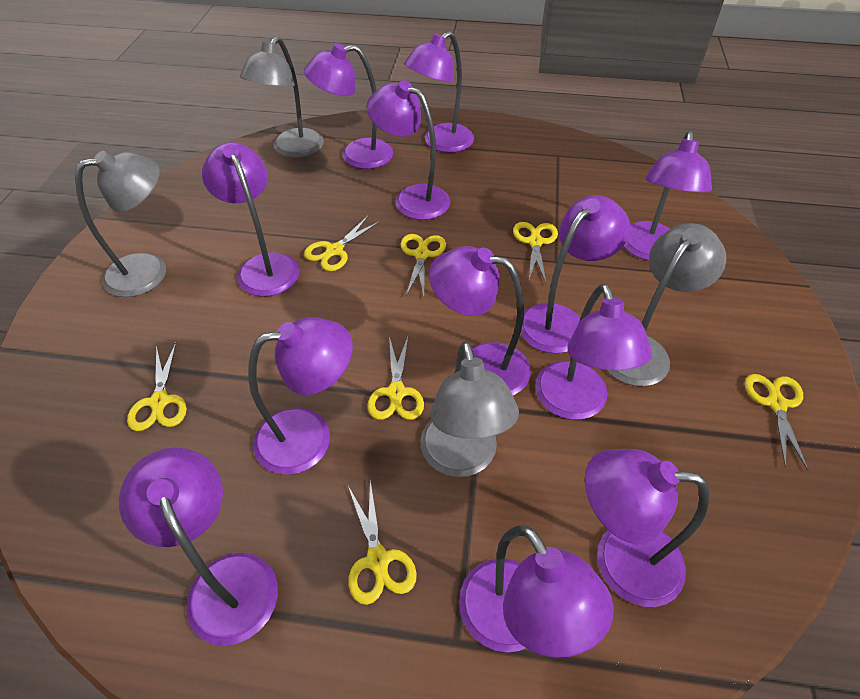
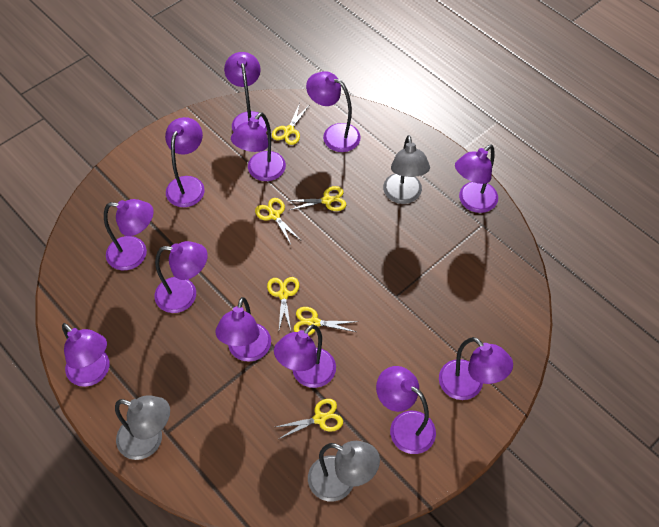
grey lamp: [75,151,166,297] [240,36,324,158] [421,341,519,477] [607,223,727,386] = 4 -> [115,395,170,460] [308,441,380,501] [383,135,430,204] = 3
yellow scissors: [127,343,187,431] [304,216,381,271] [348,480,417,605] [368,337,424,420] [401,234,446,297] [513,222,558,283] [745,374,809,471] = 7 -> [255,198,299,244] [267,277,299,330] [272,103,309,145] [276,399,343,439] [287,186,346,211] [294,307,358,336] = 6

